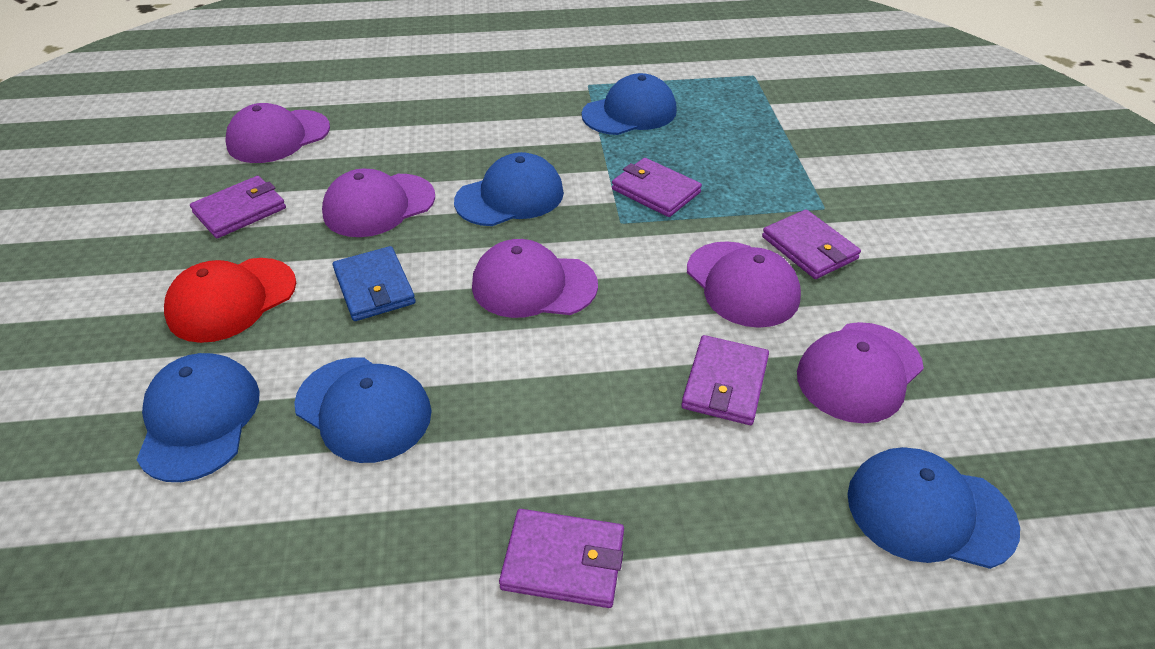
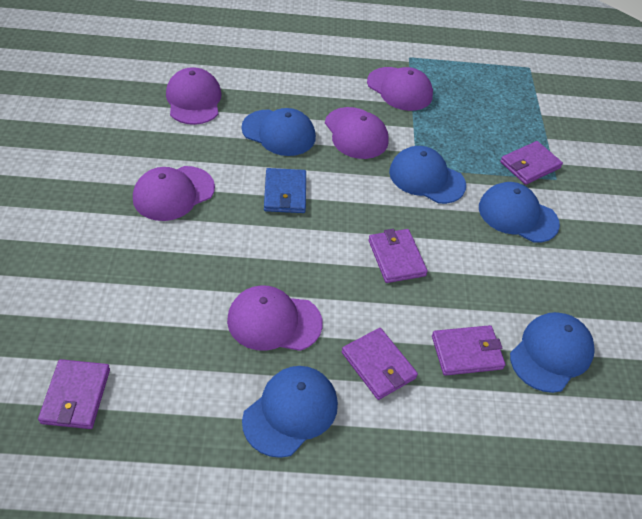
red cap: [164,258,296,343] = 1 -> none = 0

